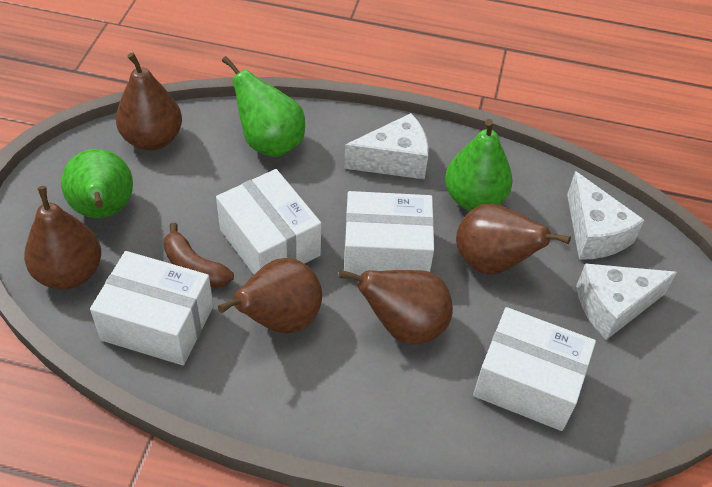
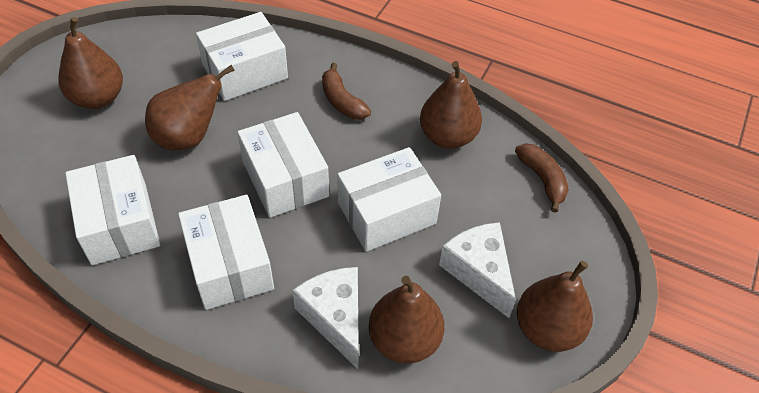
brown banana: [164,223,234,288] = 1 -> [322,63,371,119] [515,143,569,213] = 2
green pear: [61,149,133,218] [222,56,305,157] [445,119,513,211] = 3 -> none = 0
white box: [90,251,213,365] [216,169,321,275] [344,191,434,276] [473,307,596,431] = 4 -> [65,155,160,265] [178,195,274,310] [196,12,288,101] [237,112,329,218] [337,147,441,252] = 5
white cheese: [344,113,428,179] [567,171,644,260] [576,263,677,340] = 3 -> [293,267,359,369] [439,222,516,318] = 2

